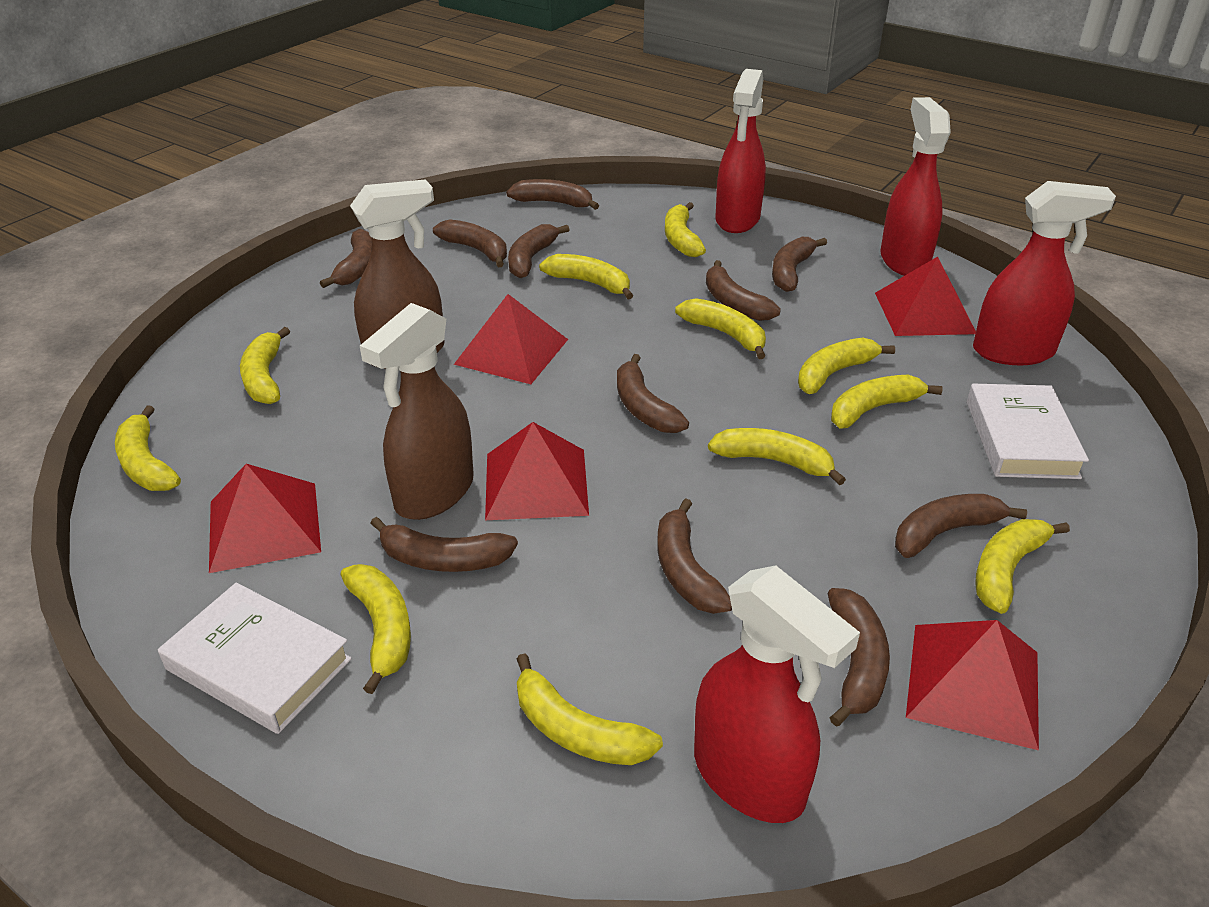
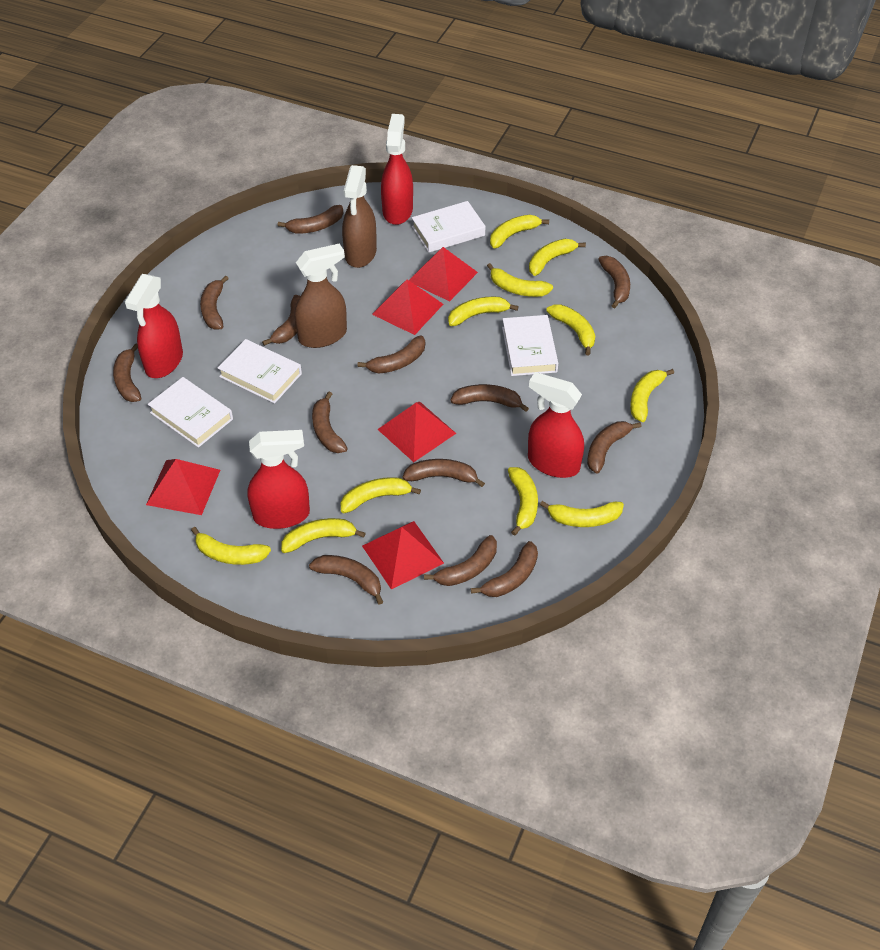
brown banana: [320,228,372,288] [370,517,518,572] [433,219,507,267] [506,179,599,210] [508,224,570,278] [617,354,689,433] [657,498,732,614] [706,260,781,321] [772,237,827,292] [827,588,890,727] [895,494,1027,558] = 11 -> [113,343,141,402] [200,275,229,330] [262,295,300,346] [277,205,343,234] [309,555,383,605] [312,392,348,453] [357,335,425,374] [403,459,485,487] [424,535,497,586] [450,384,529,412] [471,541,538,597] [587,421,641,474] [598,256,630,308] = 13
white book: [158,583,352,734] [967,384,1089,479] = 2 -> [148,377,233,448] [218,339,302,404] [412,201,486,253] [502,315,558,376] = 4

